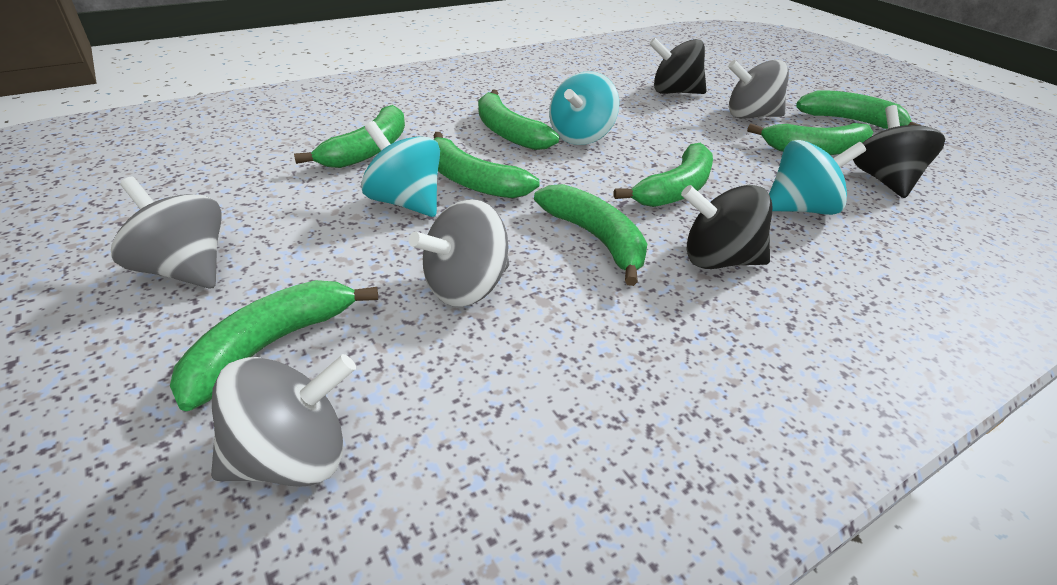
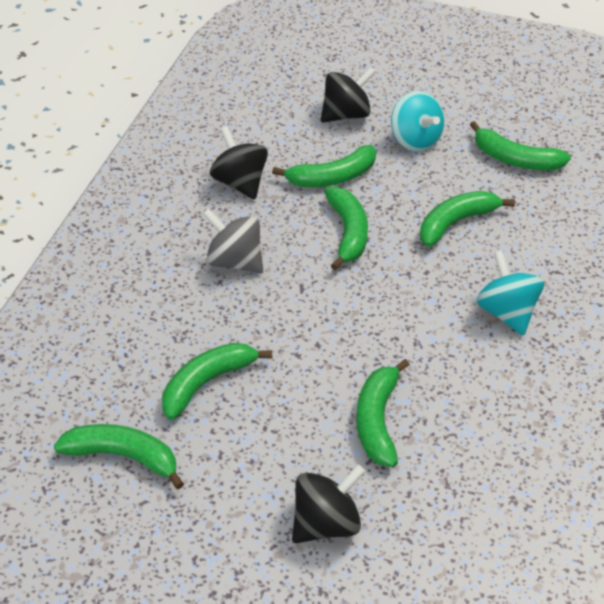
green banana: [170,280,378,411] [294,105,405,168] [434,132,540,198] [478,89,559,150] [534,184,647,286] [614,143,713,207] [747,123,873,155] [796,90,922,129] = 8 -> [54,424,184,489] [162,343,272,420] [272,145,376,187] [324,186,368,270] [356,359,410,467] [420,191,515,247] [470,121,571,171] = 7
grey spinning top: [111,177,222,289] [211,354,356,487] [409,199,509,307] [728,60,789,119] = 4 -> [203,208,263,274] = 1
turquoise spinning top: [361,121,440,217] [549,71,619,145] [769,140,866,215] = 3 -> [391,91,445,152] [476,251,544,336] = 2

